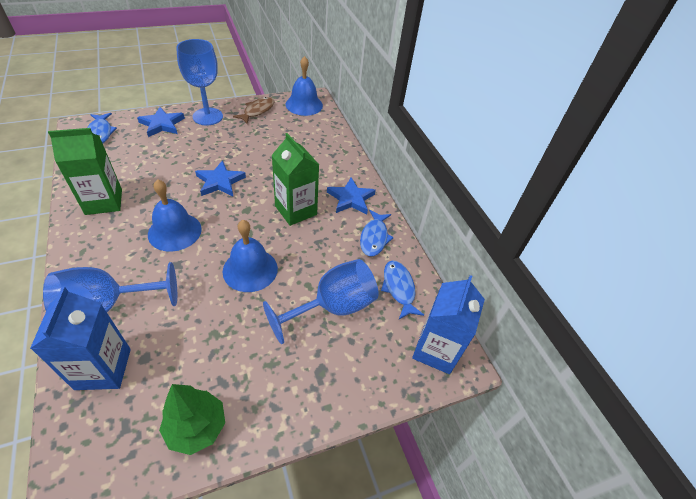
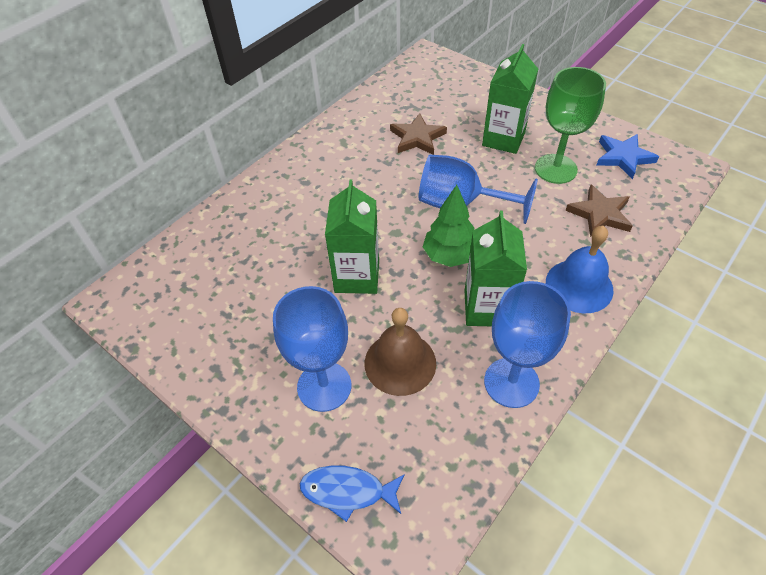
blue bell: [148,179,202,252] [223,220,278,292] [286,56,323,116] = 3 -> [546,226,613,313] = 1
blue carton: [30,287,131,390] [412,275,485,374] = 2 -> none = 0
blue fish: [87,113,117,143] [360,210,394,256] [381,260,424,319] = 3 -> [300,465,405,522] = 1
blue star: [137,107,185,137] [195,160,246,196] [327,177,376,214] = 3 -> [596,134,659,179] = 1
brown bell: none = 0 -> [365,308,436,396] = 1
brown fish: [233,97,274,124] = 1 -> none = 0
brown star: none = 0 -> [390,113,447,155] [565,185,633,237] = 2
green carton: [48,128,122,215] [272,133,319,226] = 2 -> [325,180,379,294] [465,211,527,326] [482,44,538,154] = 3
green goblet: none = 0 -> [535,67,606,184] = 1

